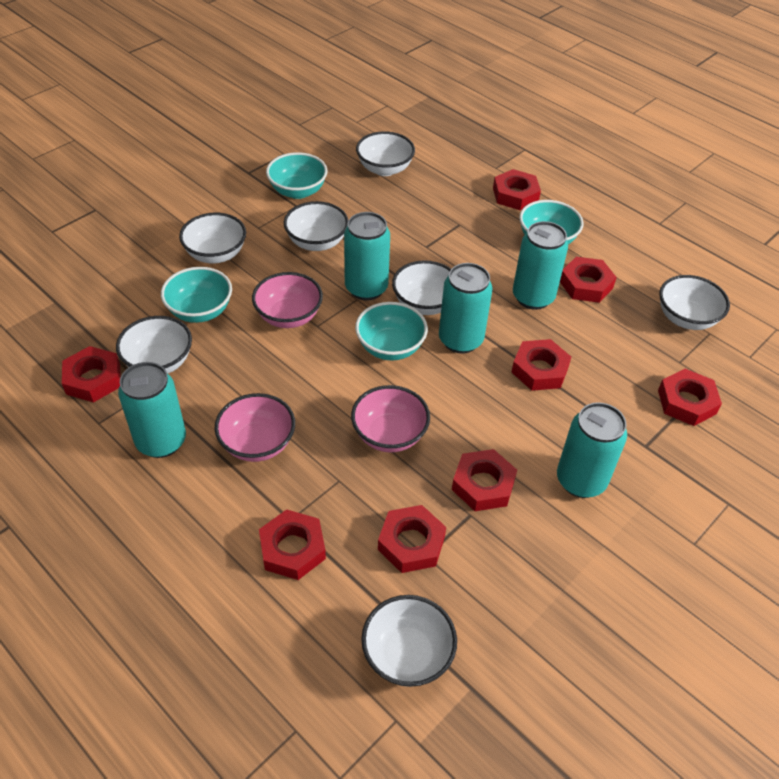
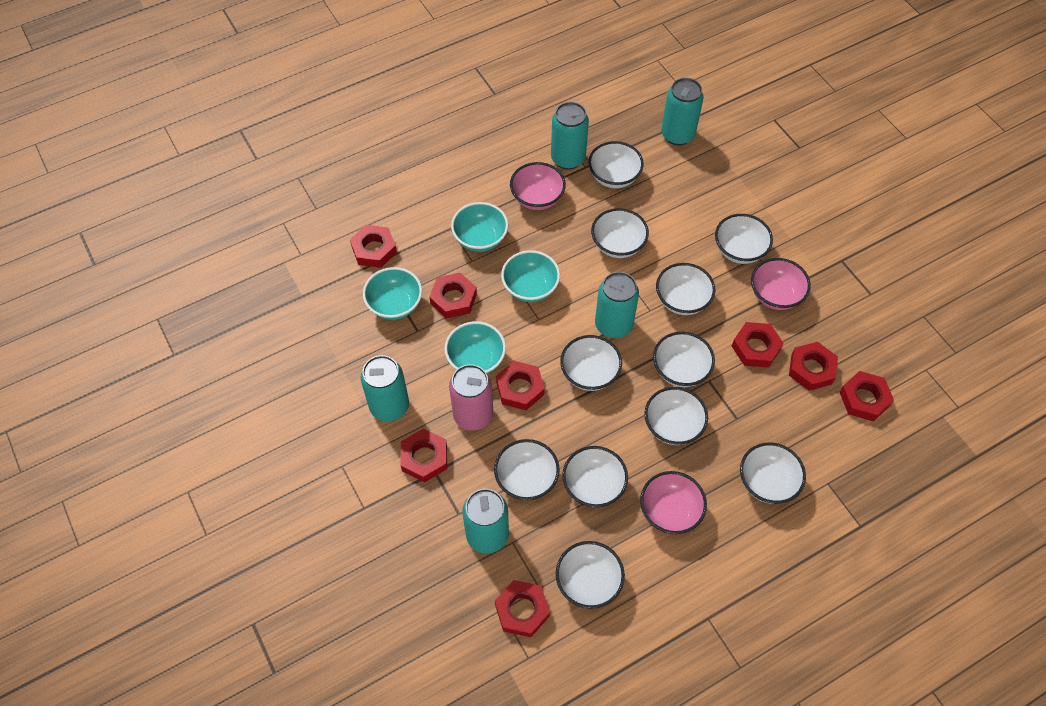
pink can: none = 0 -> [449,364,493,431] = 1
white bowl: [116,316,192,373] [179,213,246,263] [284,201,348,251] [356,131,415,176] [361,595,457,687] [392,260,451,315] [659,275,730,330] = 7 -> [494,439,560,500] [556,541,625,609] [560,335,622,391] [562,446,628,507] [588,141,644,188] [591,208,649,258] [644,387,708,445] [653,332,715,387] [656,263,715,315] [715,214,773,264] [740,442,806,504] = 11

